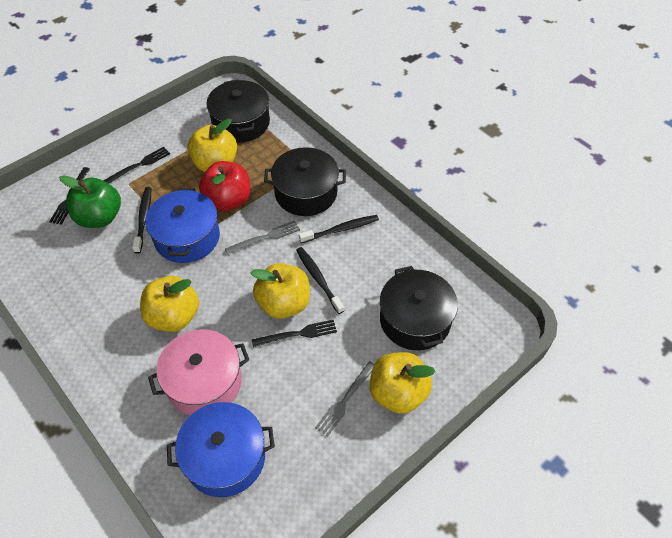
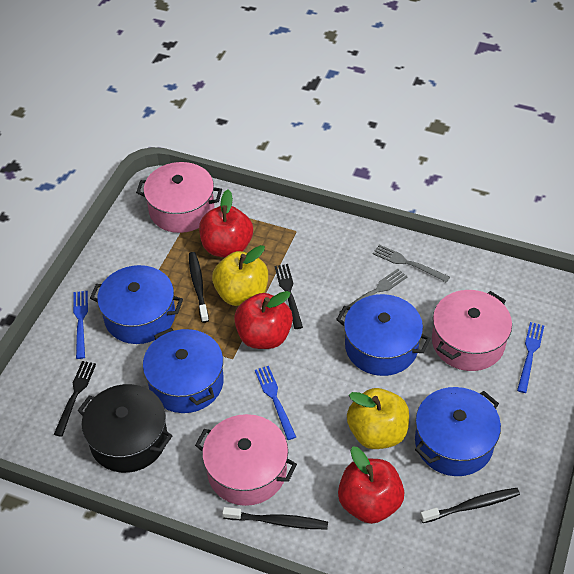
black fork: [49,167,90,225] [103,147,170,184] [252,320,337,347] = 3 -> [54,361,96,437] [275,264,303,329] = 2
black pot: [206,79,270,142] [264,147,346,216] [380,266,458,350] = 3 -> [77,384,172,473] = 1
blue fork: none = 0 -> [73,291,88,359] [255,366,296,440] [517,322,544,393] = 3
blue pot: [145,188,220,263] [167,402,275,497] = 2 -> [90,265,183,344] [143,328,224,413] [336,294,431,376] [415,387,501,476] = 4
green apple: [59,175,121,228] = 1 -> none = 0
pink pot: [148,329,249,415] = 1 -> [136,162,222,233] [195,414,297,506] [432,290,512,371] = 3
red apple: [199,161,251,211] = 1 -> [199,190,253,257] [234,291,293,349] [338,446,404,524] = 3
yellow apple: [140,276,199,332] [188,119,237,172] [250,263,310,319] [370,352,436,414] = 4 -> [212,245,268,306] [347,388,409,449] = 2

